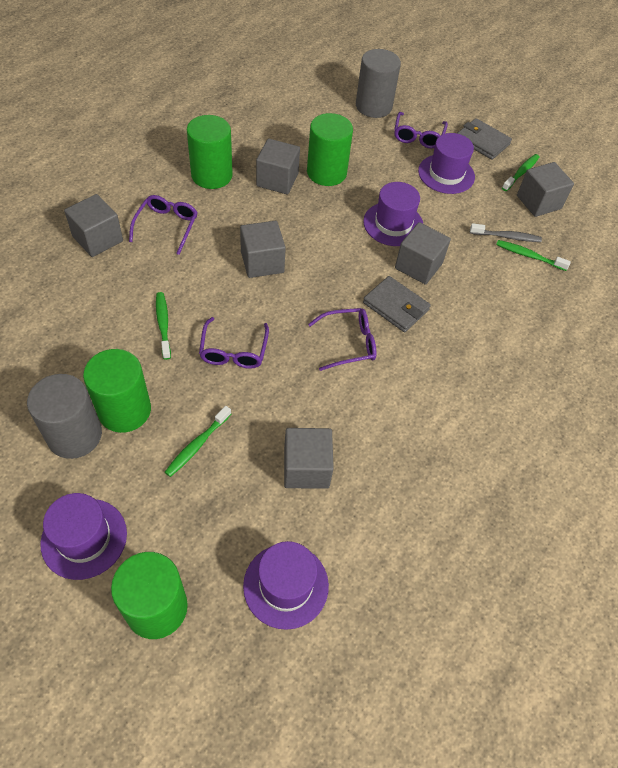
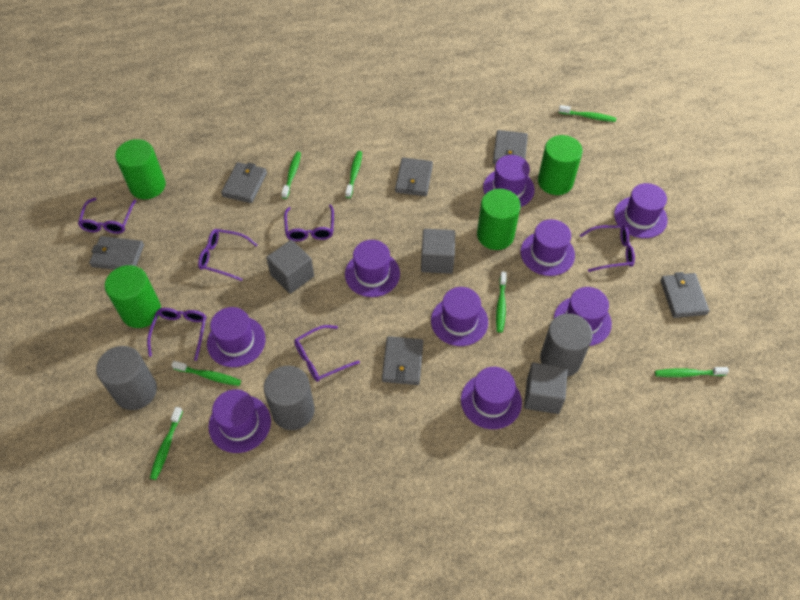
green toothbrush: [156,292,171,360] [165,406,231,477] [496,240,571,271] [502,154,539,191] = 4 -> [150,407,183,480] [172,361,241,386] [281,152,301,199] [345,151,362,198] [496,272,507,333] [559,105,616,122] [655,367,729,377] = 7
grey cube: [64,194,123,257] [240,221,286,278] [256,139,300,194] [284,428,334,489] [395,222,451,285] [517,162,574,217] = 6 -> [266,240,314,294] [421,229,455,274] [524,362,568,414] = 3
grey cylinder: [27,374,102,459] [356,49,401,118] = 2 -> [96,346,157,410] [264,366,315,430] [540,313,593,377] = 3
grey toothbrush: [470,223,542,242] = 1 -> none = 0
grey wallet: [363,276,431,332] [457,118,512,160] = 2 -> [89,236,144,270] [221,162,267,203] [382,336,423,385] [395,158,433,196] [493,130,528,164] [660,272,709,318] = 6
purple glasses: [129,195,198,255] [199,317,269,369] [308,308,376,371] [394,112,448,149] = 4 -> [78,198,136,234] [147,308,206,361] [198,229,258,281] [284,205,334,241] [294,325,360,382] [580,225,635,272] = 6
purple hat: [40,493,127,580] [243,541,329,630] [363,182,423,246] [418,133,475,194] = 4 -> [207,307,266,367] [208,389,271,453] [345,240,400,297] [431,287,488,346] [461,367,522,429] [483,155,535,207] [521,219,575,276] [554,287,612,346] [614,183,668,238] = 9

